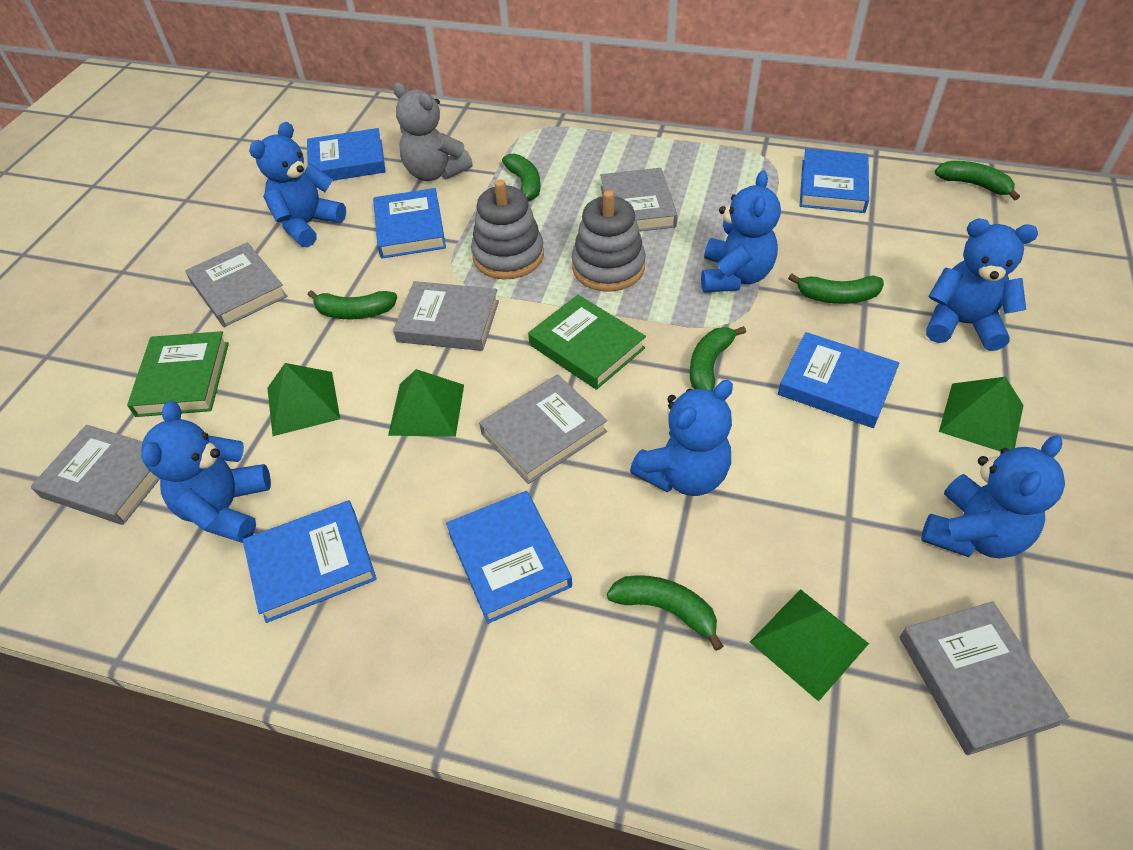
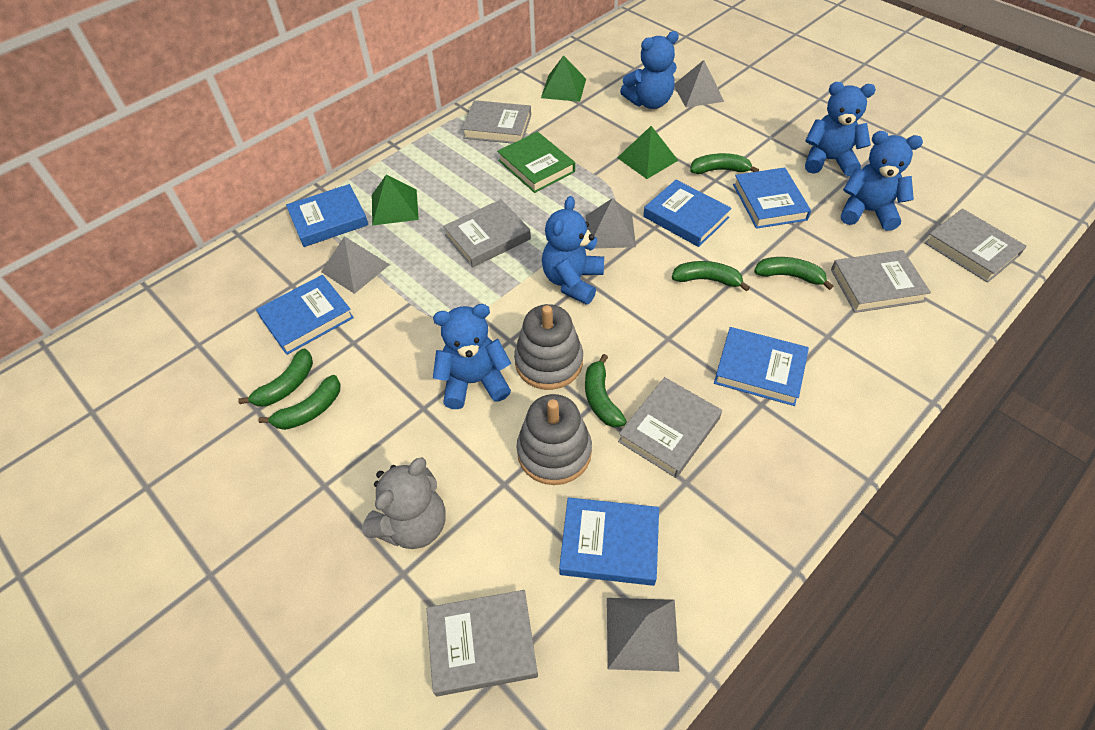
blue teddy bear: [141,401,271,543] [249,122,346,247] [630,380,733,496] [701,170,781,292] [921,435,1065,559] [926,219,1038,351] = 6 -> [433,304,511,409] [542,196,604,305] [620,31,679,109] [805,82,876,176] [841,131,923,231] = 5
green book: [127,331,229,417] [528,295,646,390] = 2 -> [497,132,575,193] = 1
green pyramid: [267,363,340,436] [388,369,464,437] [750,589,869,702] [939,377,1024,451] = 4 -> [372,174,419,226] [541,55,586,102] [617,126,678,179] = 3
grey pyramid: none = 0 -> [321,236,390,294] [586,198,636,248] [607,598,679,672] [674,60,724,108] = 4

